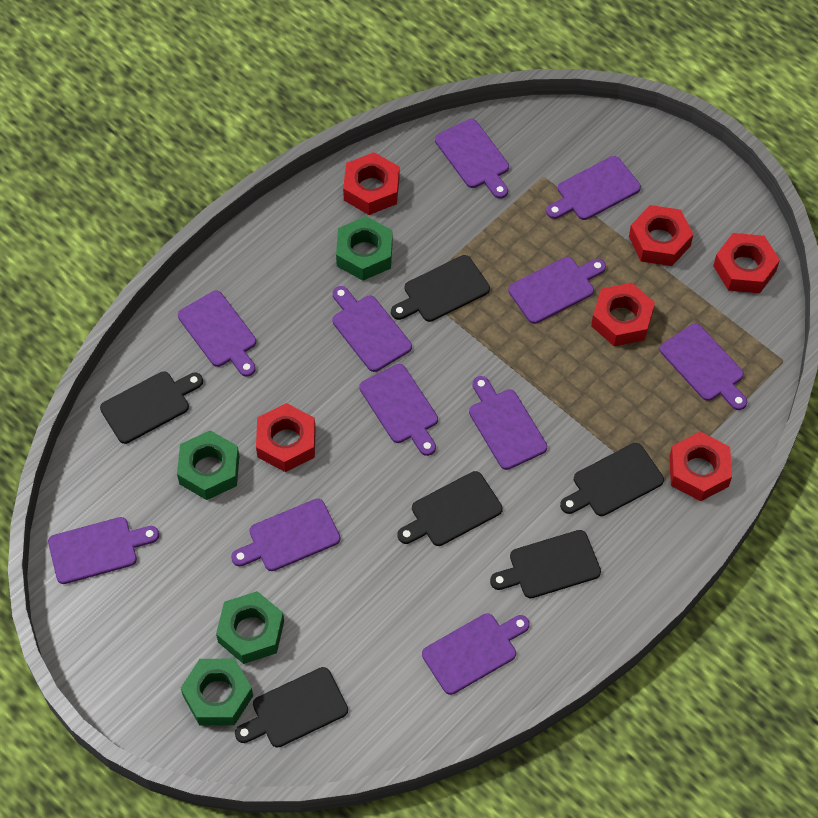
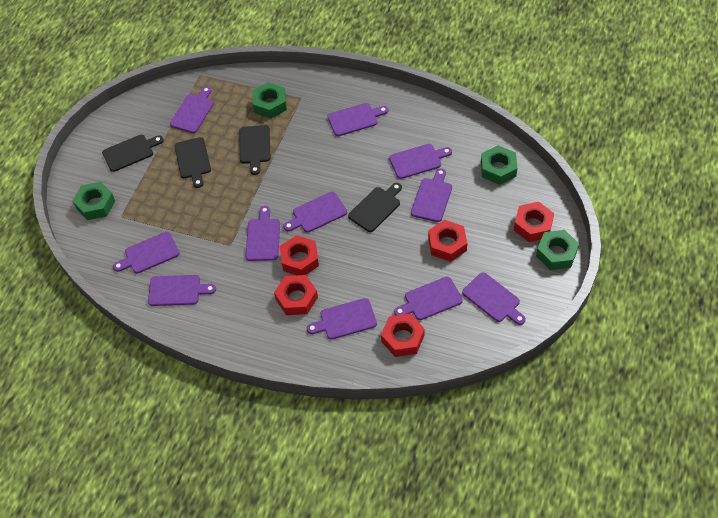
black cutting board: [100,371,203,444] [235,667,348,747] [391,255,490,322] [397,471,503,546] [490,530,601,598] [560,443,664,516] = 6 -> [102,135,164,172] [174,137,211,188] [240,125,270,175] [348,183,402,232] = 4
red nut: [256,403,316,472] [343,152,400,215] [591,283,655,346] [629,205,693,266] [669,432,732,501] [713,233,780,293] = 6 -> [274,275,318,315] [280,235,319,275] [381,314,425,357] [428,220,467,262] [514,202,554,242] = 5

